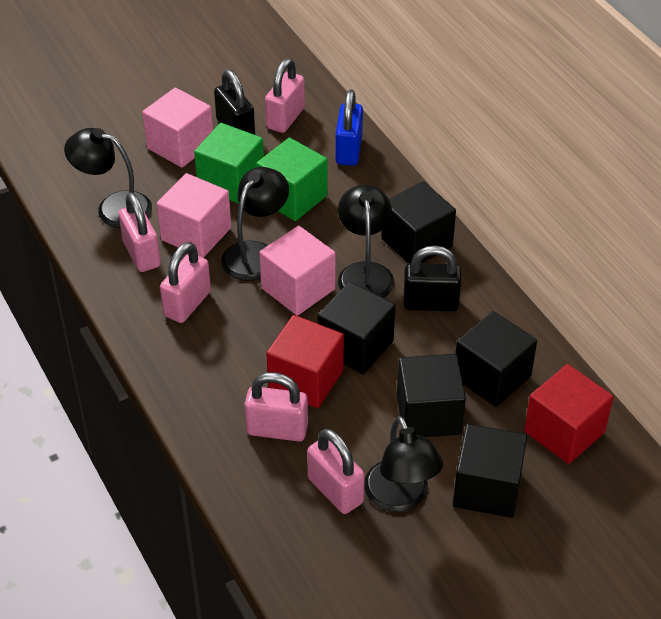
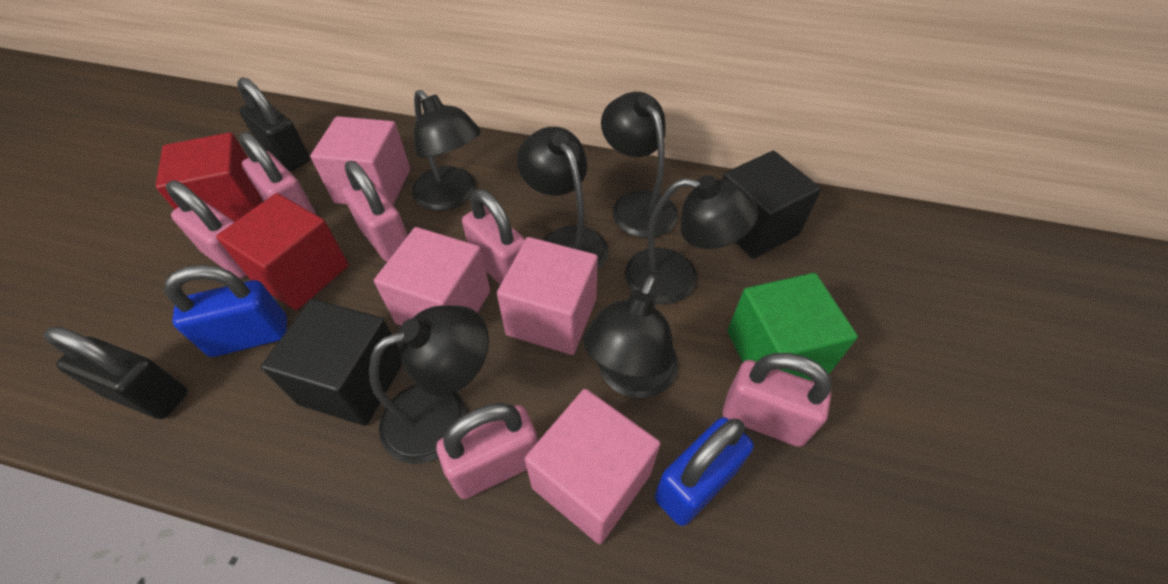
black cube: [318,282,396,375] [381,181,456,263] [397,354,466,437] [453,424,527,518] [455,311,537,407] = 5 -> [261,299,402,426] [722,151,821,259] = 2
black lamp: [64,128,152,228] [221,167,289,281] [338,185,394,298] [364,416,443,512] = 4 -> [369,305,489,464] [412,90,481,211] [517,127,608,271] [583,275,678,398] [601,92,678,238] [625,175,758,304] = 6
blue padlock: [335,90,363,166] = 1 -> [164,265,287,357] [655,417,753,526] = 2
green cube: [194,123,264,204] [256,138,328,221] = 2 -> [727,273,858,381] = 1
pink cube: [142,88,213,168] [157,173,231,258] [259,226,336,316] = 3 -> [310,116,410,205] [374,227,490,326] [497,237,598,355] [525,389,660,544] = 4
pink padlock: [119,192,161,272] [160,242,211,323] [245,372,308,442] [265,58,305,133] [307,429,365,514] = 5 -> [165,180,247,278] [239,132,316,215] [342,161,408,262] [436,403,538,499] [462,189,525,285] [723,353,832,447] = 6

